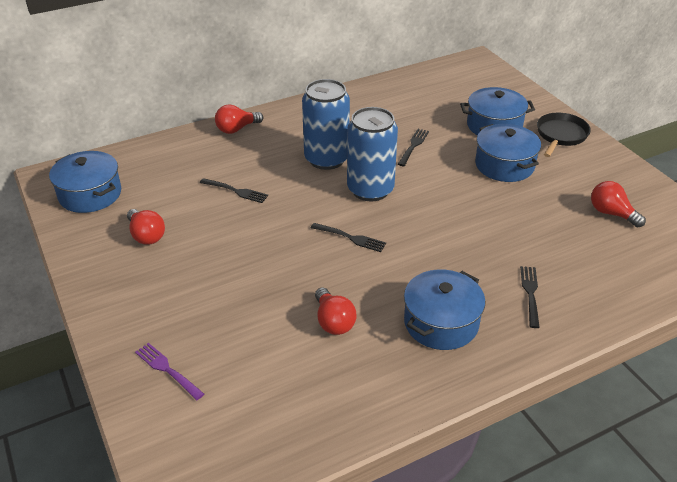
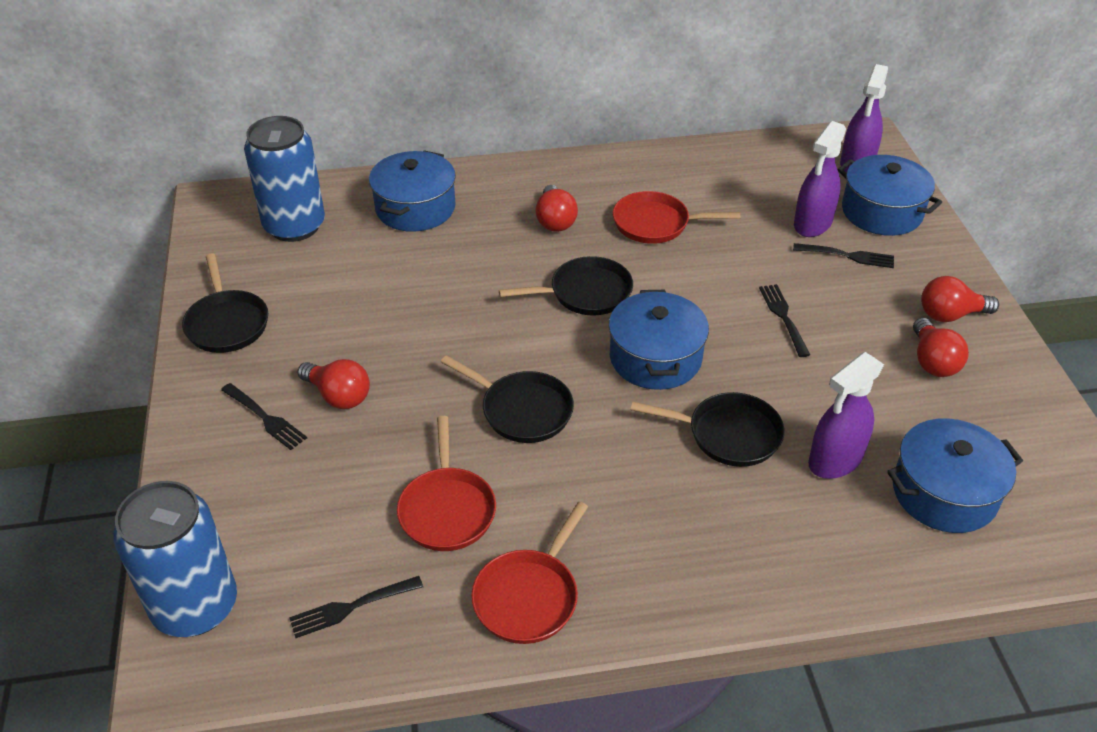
black pan: [537,113,591,157] = 1 -> [182,253,268,353] [441,355,574,443] [499,256,633,315] [631,392,785,467] = 4
purple fork: [135,343,204,400] = 1 -> none = 0
purple spray bottle: none = 0 -> [794,121,846,237] [808,352,884,479] [840,64,888,173] = 3
red pan: none = 0 -> [397,416,496,551] [471,502,588,644] [613,191,740,244] = 3

